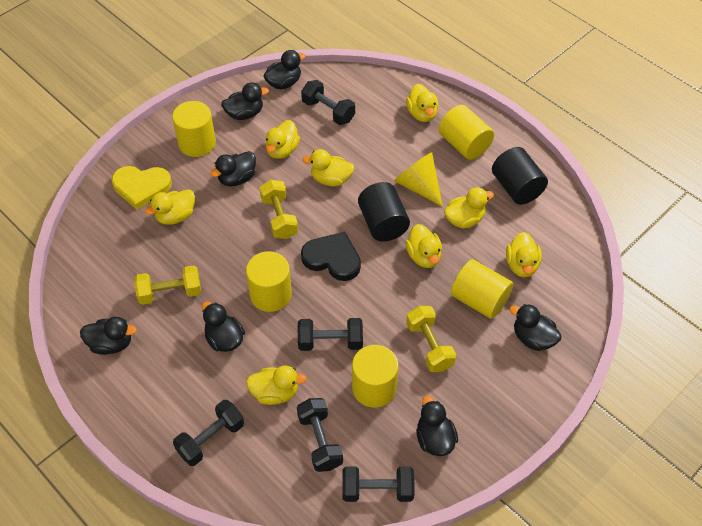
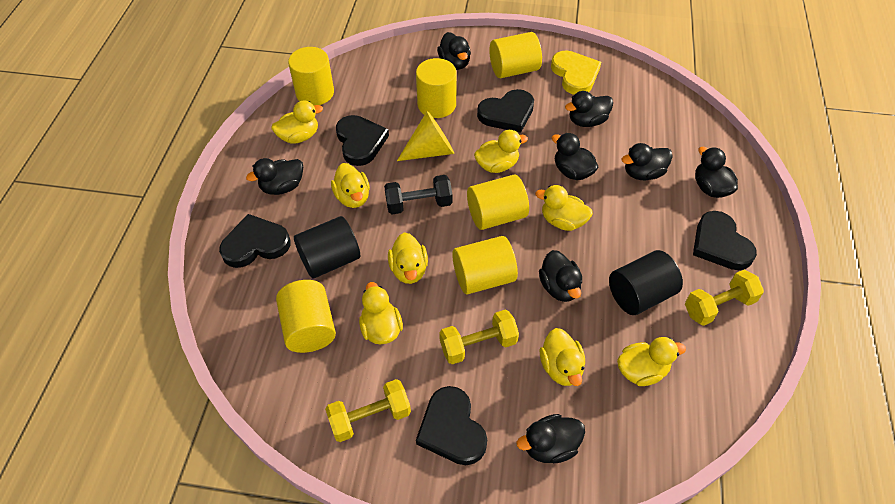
black duck: [80,317,137,355] [202,301,245,352] [211,151,256,186] [221,82,269,120] [263,50,305,89] [416,396,458,456] [509,304,562,351] = 7 -> [246,158,303,195] [437,32,471,70] [517,414,585,463] [539,250,582,302] [552,133,599,180] [565,91,613,127] [622,143,673,180] [695,147,738,198] = 8
black dumbbell: [173,400,244,466] [297,398,343,472] [298,318,363,351] [301,80,355,125] [342,466,414,502] = 5 -> [384,175,452,214] = 1
black heart: [301,232,361,281] = 1 -> [219,214,290,268] [336,115,389,166] [416,386,487,465] [477,89,534,133] [693,211,757,270] = 5
yellow cylinder: [172,101,216,157] [246,251,292,312] [352,345,399,408] [439,105,494,160] [451,259,513,319] = 5 -> [276,280,336,353] [288,47,334,105] [416,58,457,118] [452,236,518,295] [467,174,529,230] [489,32,542,78] = 6

